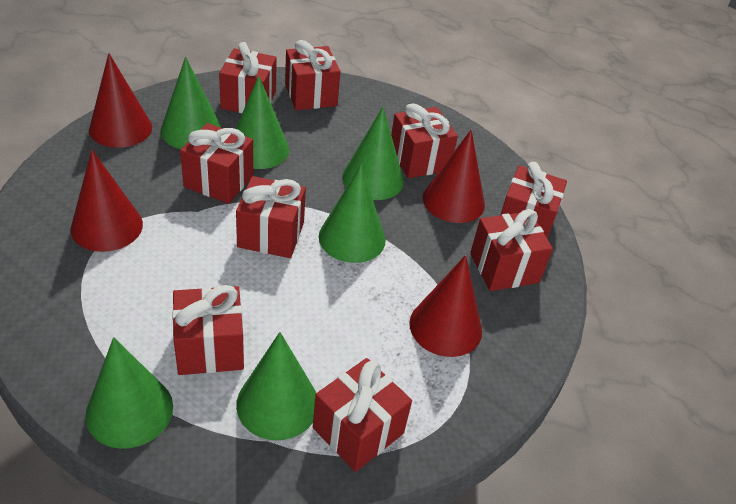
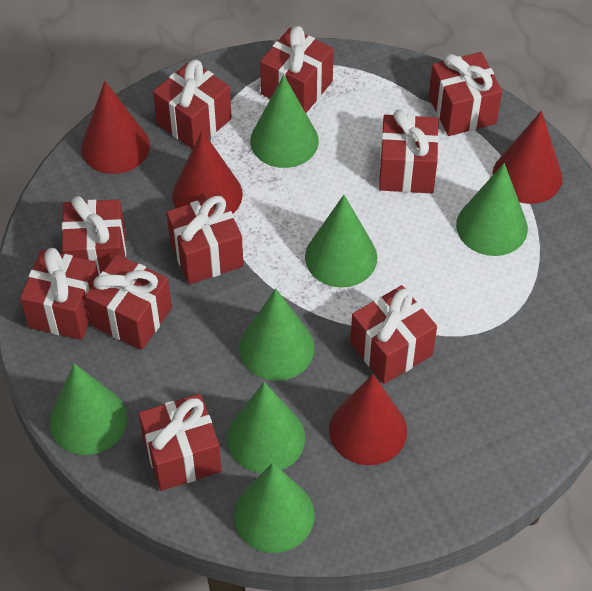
green cone: [85,337,173,449] [161,57,221,149] [236,75,289,169] [236,332,316,440] [319,165,386,263] [342,107,404,200] = 6 -> [49,364,127,455] [227,382,305,473] [234,462,315,553] [239,288,315,381] [250,75,319,168] [305,195,377,288] [456,163,528,256] = 7
red gift: [172,285,244,375] [180,123,253,204] [219,42,277,113] [236,176,306,258] [285,40,340,110] [313,358,412,472] [391,103,458,178] [470,209,553,291] [501,162,567,238] = 9 -> [20,248,99,340] [62,196,126,275] [85,254,172,350] [138,394,222,491] [153,60,232,149] [166,194,244,285] [260,26,334,113] [350,285,437,384] [379,109,439,193] [429,52,502,136] = 10

